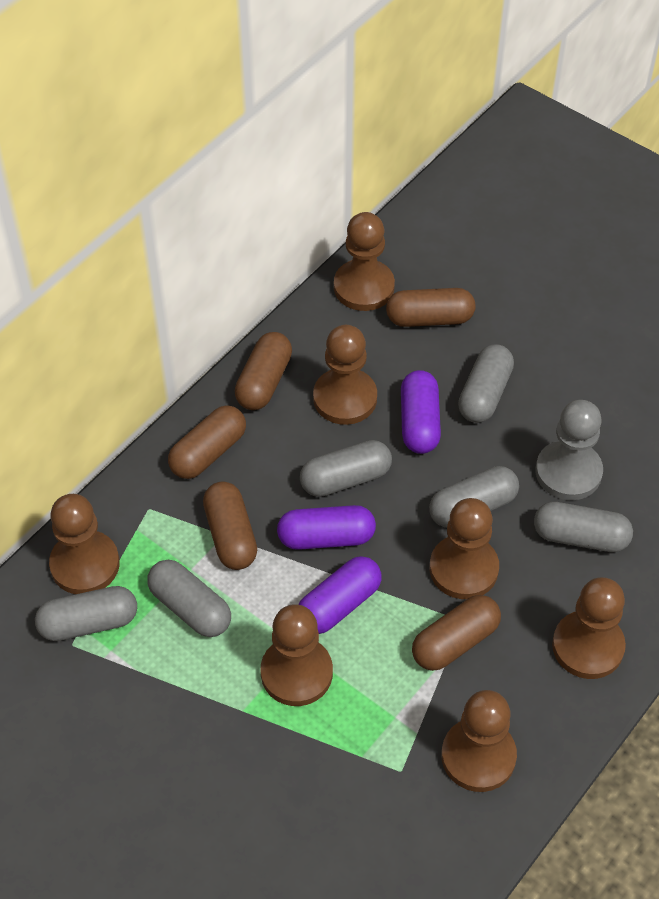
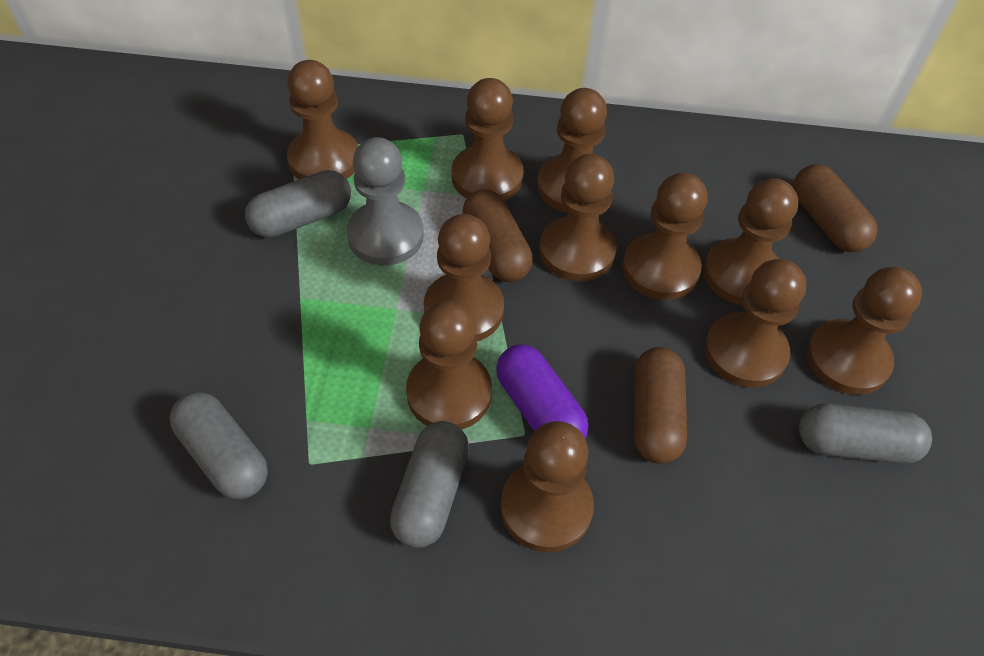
brown capsule: [168,405,246,479] [203,482,257,570] [235,332,292,410] [386,288,475,327] [412,595,501,671] = 5 -> [462,189,533,282] [634,347,687,464] [793,164,878,252] = 3
brown pawn: [49,494,120,594] [260,604,333,706] [313,325,377,425] [334,212,395,311] [430,498,499,599] [441,690,517,792] [552,577,626,679] = 7 -> [287,60,358,179] [406,301,492,429] [424,214,504,341] [452,78,524,201] [500,421,594,552] [537,88,607,213] [539,154,617,281] [622,173,708,300] [703,178,798,305] [705,259,806,388] [806,267,922,395] = 11
grey capsule: [35,586,137,641] [147,560,231,637] [300,440,392,497] [429,466,519,528] [458,344,514,423] [534,502,633,552] = 6 -> [170,392,268,499] [245,170,351,238] [390,421,469,548] [799,403,932,463] = 4
purple capsule: [277,505,376,550] [298,556,382,634] [401,370,441,454] = 3 -> [496,344,589,438] = 1

